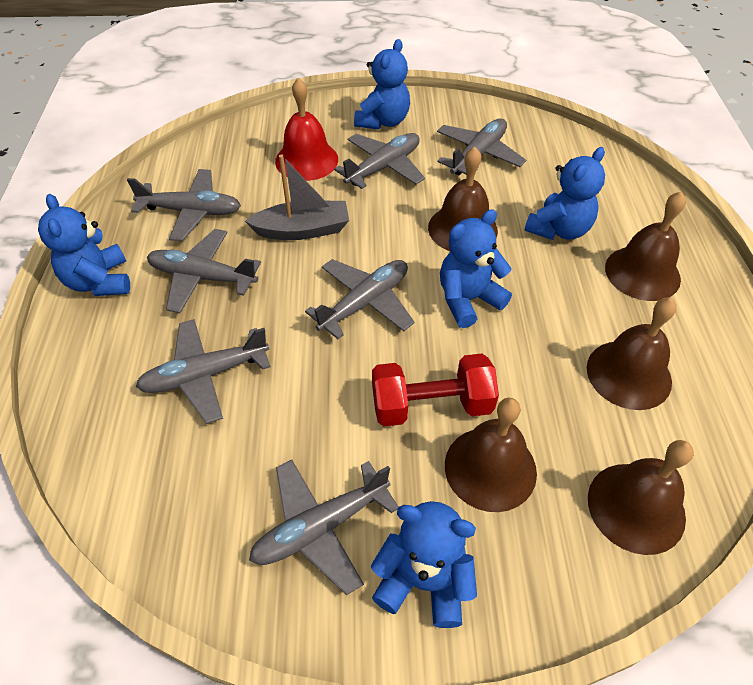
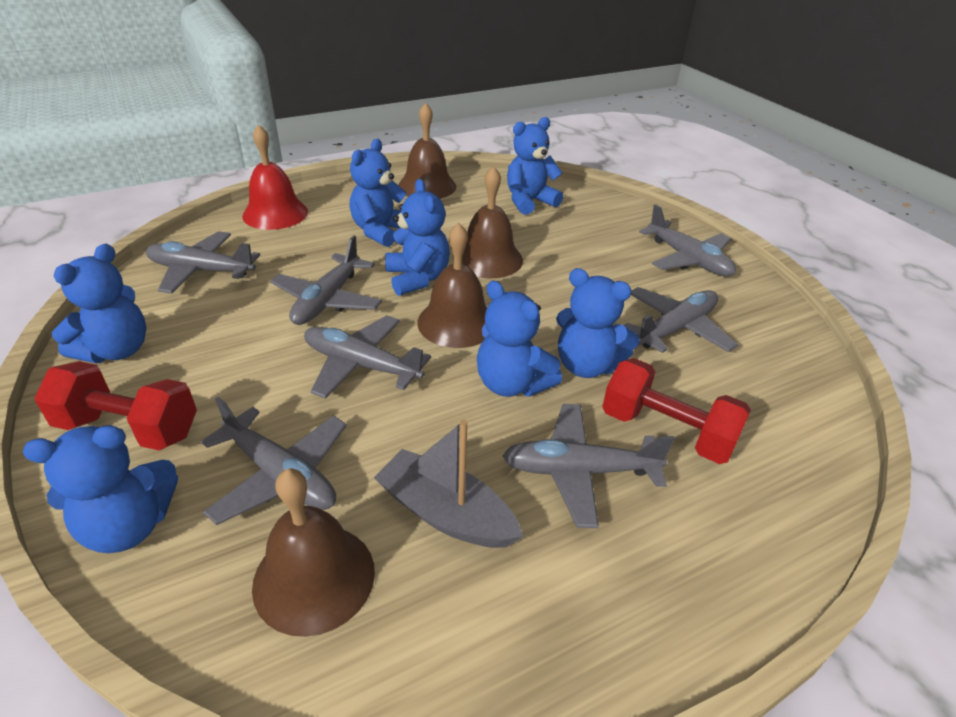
blue teddy bear: [38,194,130,296] [354,39,410,130] [371,501,477,628] [440,209,512,328] [524,147,605,240] = 5 -> [23,425,178,553] [52,244,146,363] [350,139,406,247] [385,179,450,296] [477,280,562,397] [507,117,563,215] [556,268,640,378] = 7
brown bell: [428,146,498,251] [445,398,537,512] [587,297,677,410] [588,440,694,555] [605,191,686,301] = 5 -> [252,469,375,637] [398,103,456,199] [417,222,487,348] [462,166,523,278] = 4
red dumbbell: [372,354,499,427] = 1 -> [34,361,197,450] [602,358,751,464] = 2

